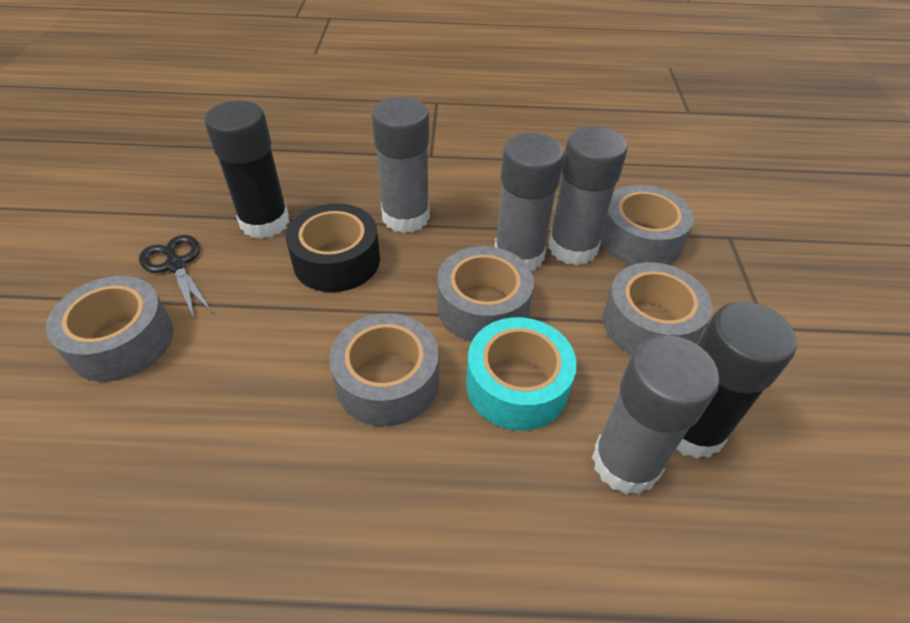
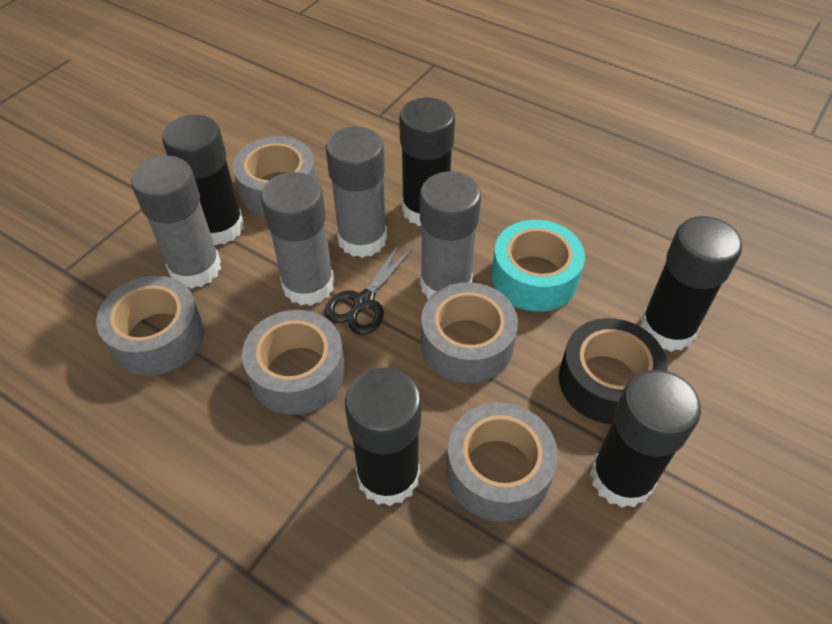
black glue stick: [204,100,290,239] [676,301,797,459] = 2 -> [162,115,244,245] [345,368,421,506] [399,97,455,226] [590,370,701,508] [640,216,742,352] = 5

